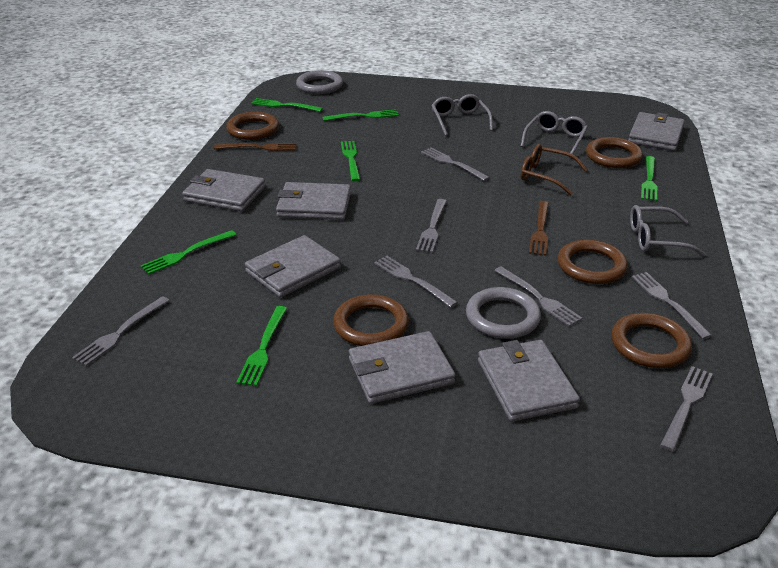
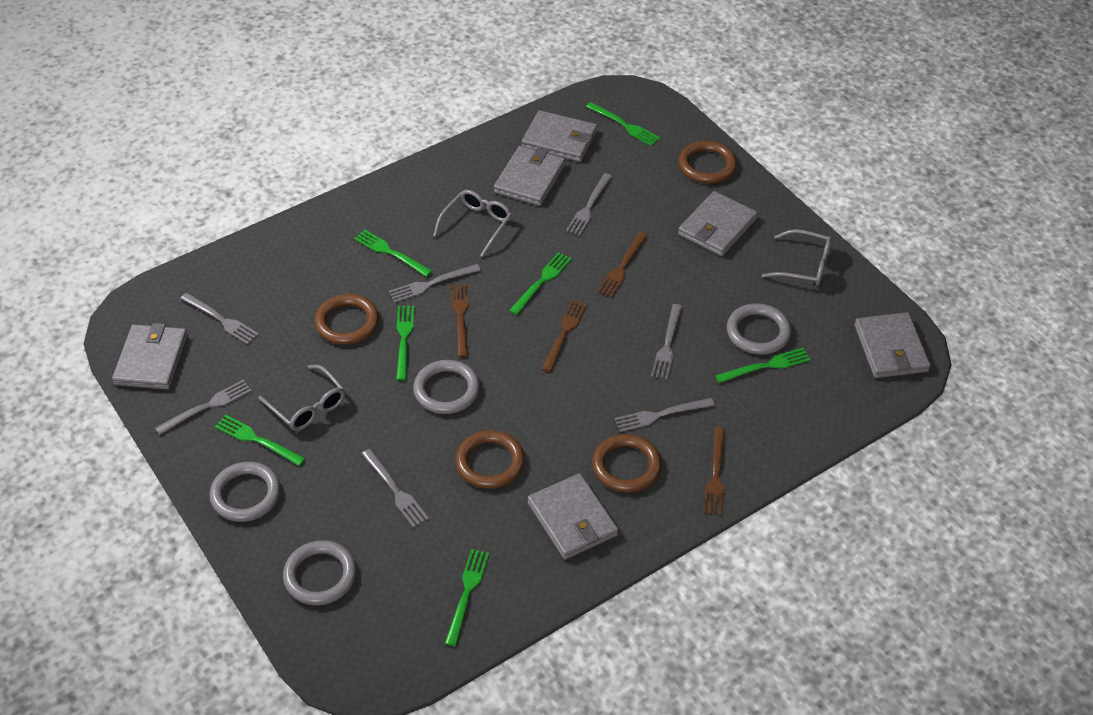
brown fork: [214,143,297,151] [529,201,549,255] = 2 -> [451,284,468,357] [541,300,587,372] [598,231,648,297] [704,427,725,515] = 4
brown glasses: [521,144,588,195] = 1 -> none = 0
brown ring: [226,112,279,140] [333,294,409,346] [558,240,628,284] [586,137,643,168] [611,313,692,368] = 5 -> [315,294,379,345] [455,430,525,489] [592,434,661,492] [678,141,737,184] = 4
green fork: [140,230,236,274] [236,306,287,386] [251,98,323,112] [322,109,399,121] [341,141,360,182] [641,156,658,201] = 6 -> [215,415,305,466] [354,229,432,277] [396,306,415,380] [445,549,489,646] [509,252,572,315] [586,102,660,146] [715,348,811,383] = 7
grey ring: [296,70,343,94] [466,287,541,339] = 2 -> [209,462,280,522] [283,540,356,605] [413,360,480,414] [727,303,791,355] = 4

